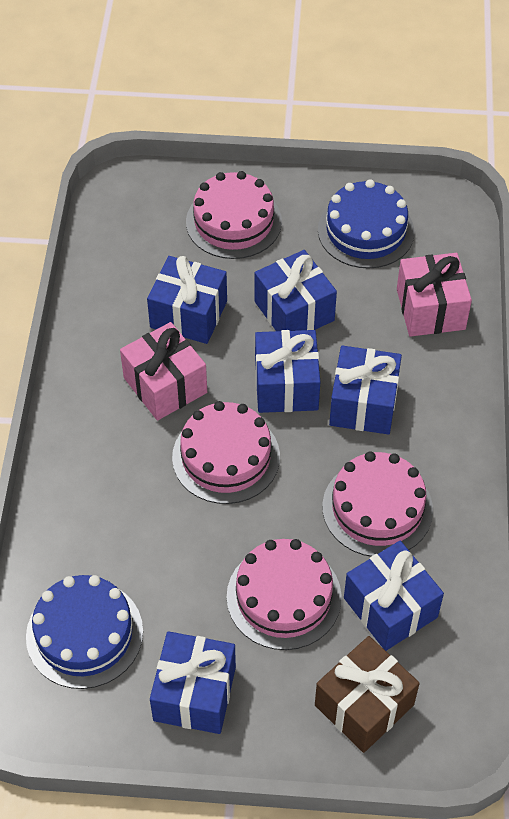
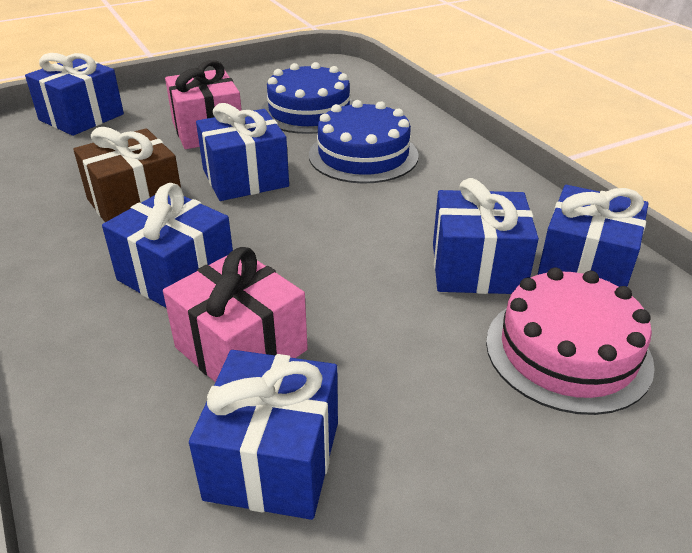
pink cake: [172,401,280,504] [186,171,282,259] [227,539,342,650] [322,451,433,557] = 4 -> [486,268,655,415] = 1

